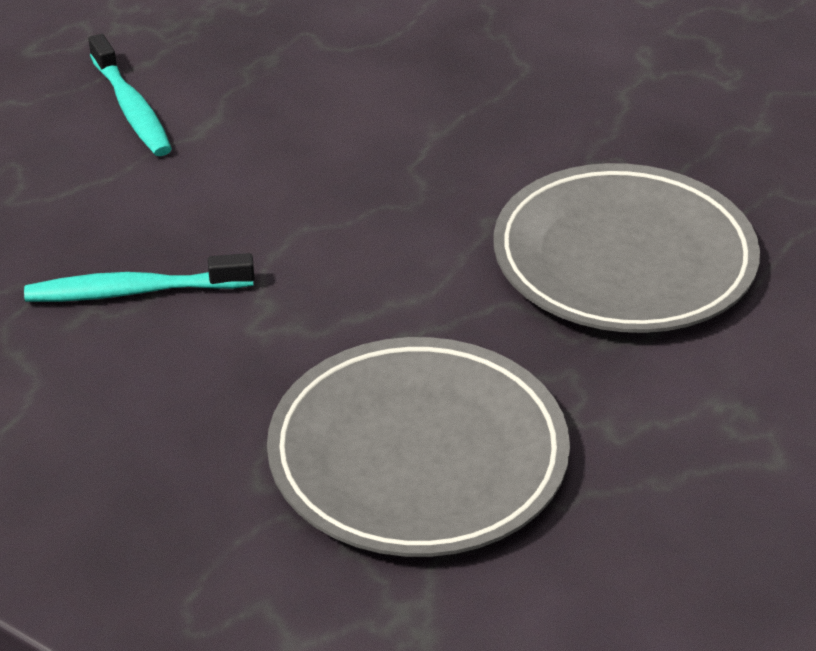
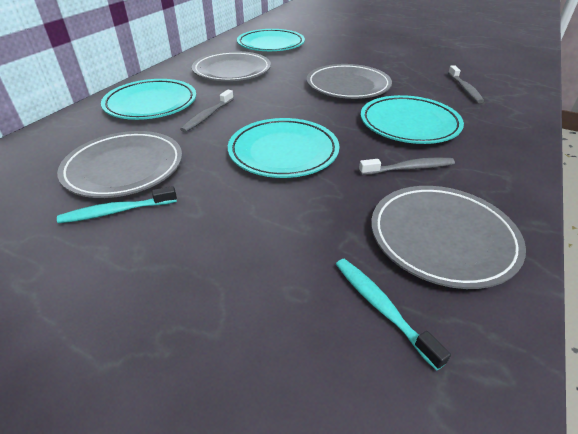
grey plate: [267,337,570,557] [494,163,760,333] = 2 -> [57,131,182,198] [192,51,271,81] [307,64,392,99] [371,186,526,289] = 4
grey toothbrush: none = 0 -> [180,89,234,132] [359,158,455,175] [448,65,484,103] = 3
turquoise plate: none = 0 -> [101,79,196,120] [228,118,340,178] [237,29,305,51] [361,95,464,144] = 4

